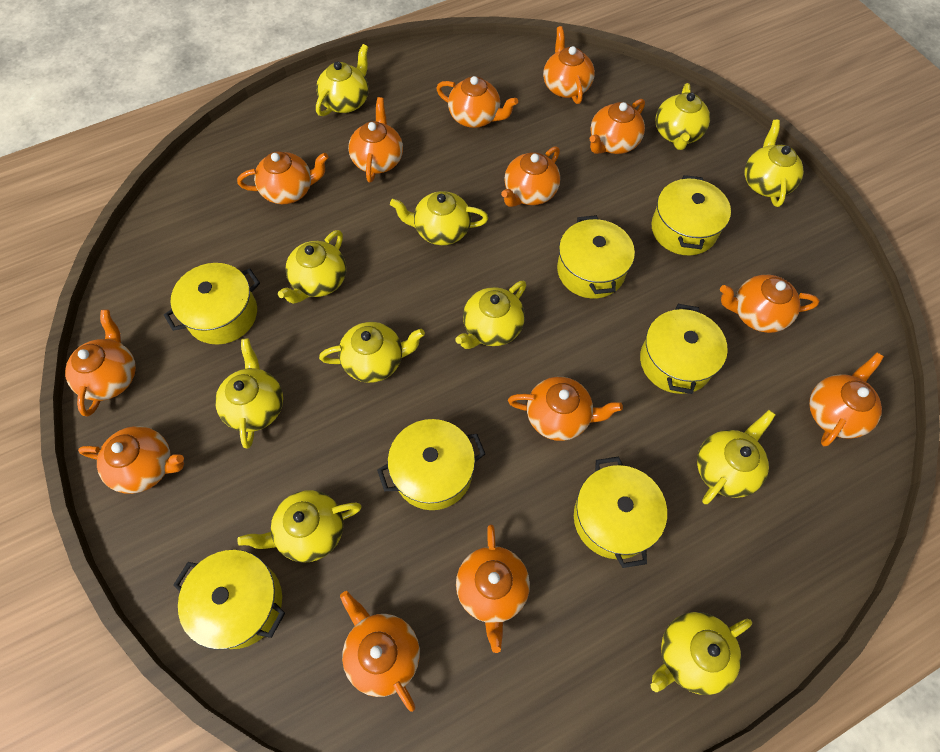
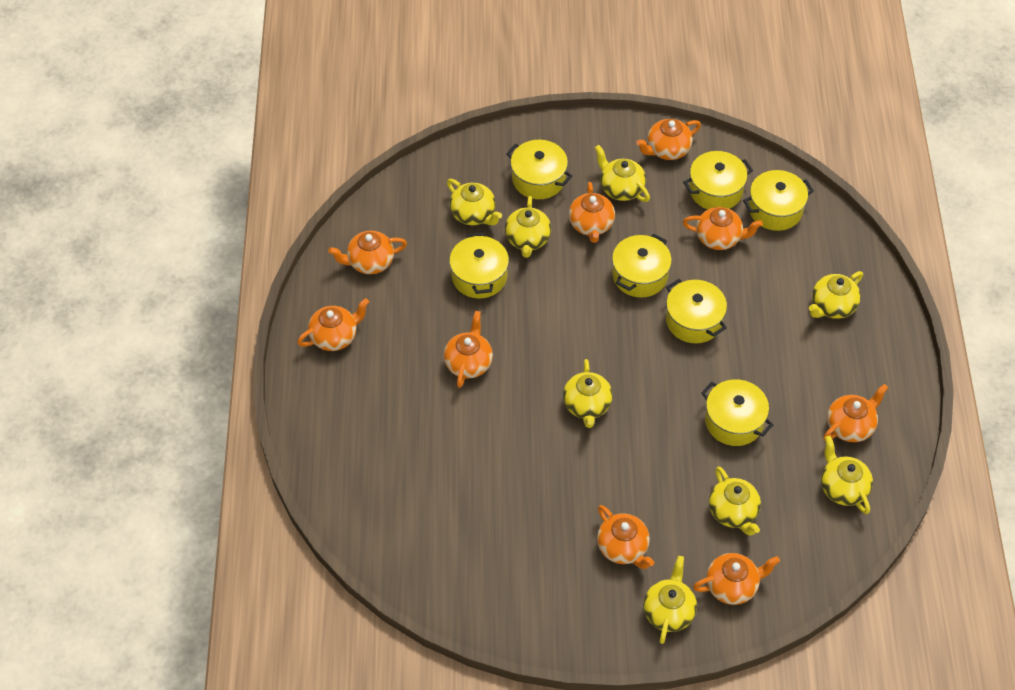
orange teapot: [65,310,136,416] [78,426,184,494] [237,151,329,204] [340,591,420,712] [348,97,403,182] [436,76,518,128] [456,524,530,653] [501,146,560,207] [508,377,623,441] [543,26,595,104] [590,99,645,154] [720,275,819,333] [809,352,884,446] = 13 -> [297,298,369,351] [328,231,407,274] [444,311,493,388] [569,182,615,243] [597,505,654,569] [636,119,701,160] [683,207,763,250] [693,553,780,605] [823,384,889,442] = 9
yellow teapot: [215,338,283,448] [237,490,362,562] [278,230,346,304] [316,44,369,116] [319,322,425,383] [390,191,488,245] [455,281,526,349] [651,612,752,695] [655,83,710,150] [697,410,776,504] [745,120,804,207] = 11 -> [447,179,502,225] [505,196,551,258] [563,359,613,428] [595,145,650,202] [643,556,697,644] [709,467,761,536] [809,271,863,319] [821,436,873,514] = 8

